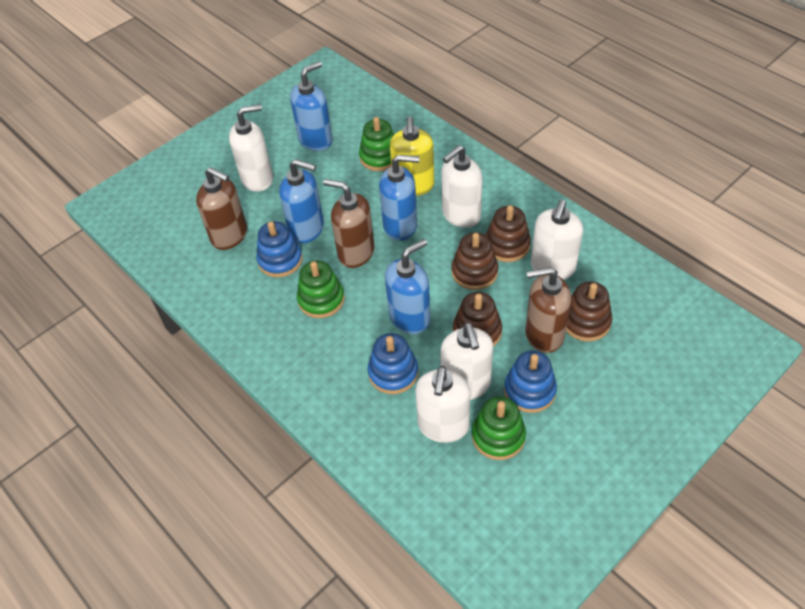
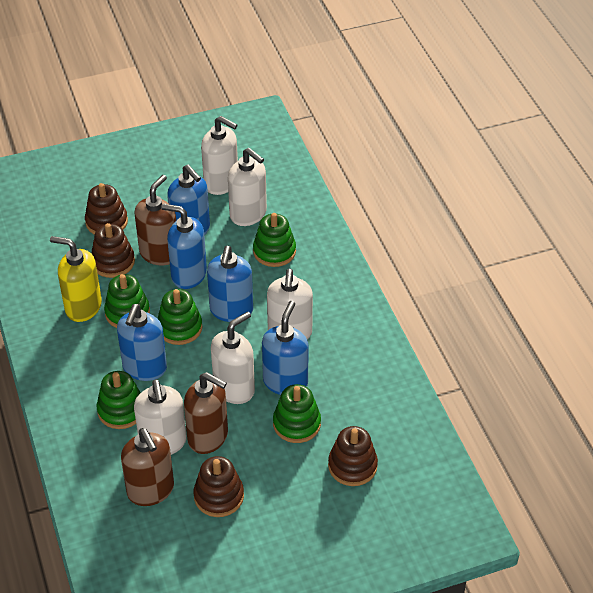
blue soap dispenser: [279,159,324,243] [290,61,333,151] [379,155,419,241] [385,239,431,334] = 4 -> [117,304,167,381] [161,204,207,289] [167,165,210,235] [207,246,253,322] [262,301,309,395] = 5
blue stacking toy: [256,221,303,278] [368,333,419,394] [504,350,557,413] = 3 -> none = 0
green stacking toy: [297,260,345,318] [359,117,394,171] [472,396,526,460] = 3 -> [97,371,140,429] [104,274,150,328] [157,289,202,345] [253,213,296,267] [273,384,321,443] = 5

